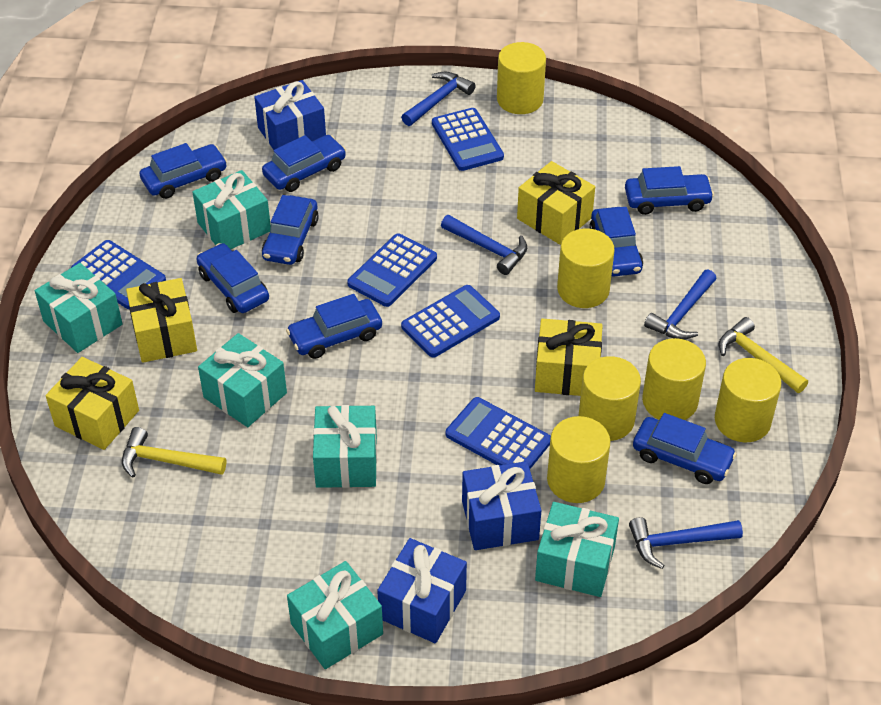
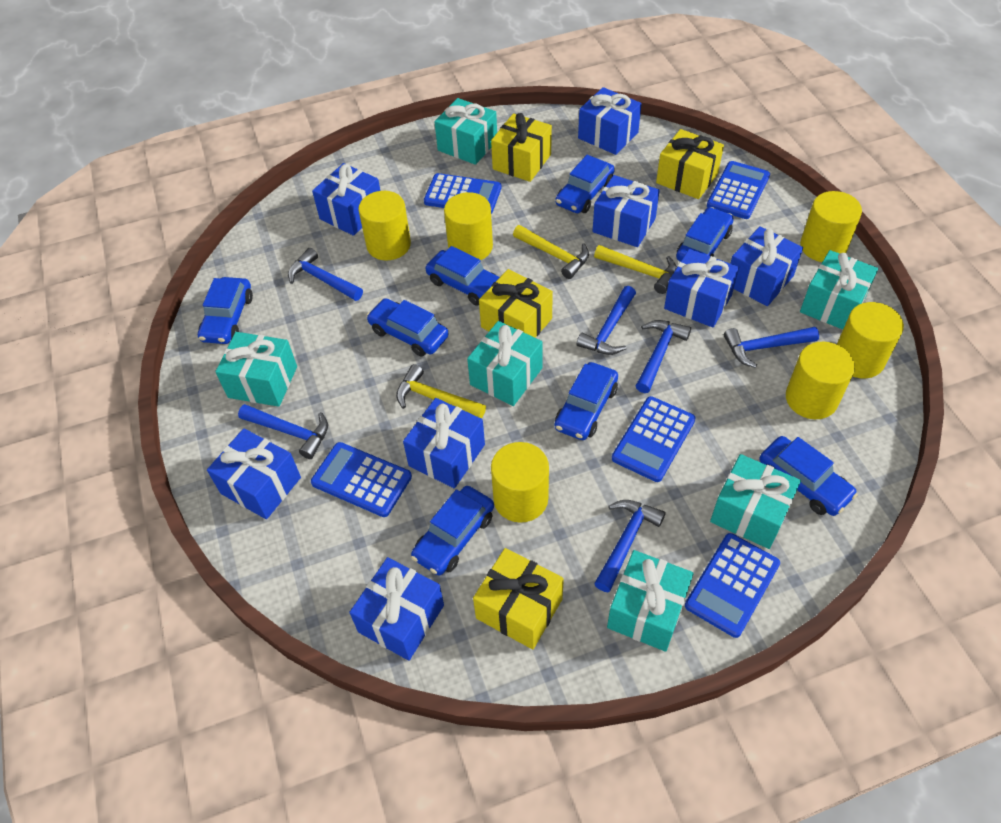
blue gift: [254,80,326,150] [377,538,467,643] [462,461,541,550] = 3 -> [207,428,301,519] [312,163,380,236] [349,557,444,661] [403,398,485,488] [578,87,642,155] [593,175,660,247] [664,249,739,328] [730,226,803,306] = 8
blue hammer: [401,72,476,126] [441,215,527,275] [629,517,743,569] [644,269,717,340] = 4 -> [238,404,328,459] [288,248,363,301] [576,286,636,355] [594,500,666,592] [636,320,691,393] [724,327,819,368] = 6
yellow hammer: [122,427,226,478] [719,317,808,393] = 2 -> [396,364,486,419] [513,225,589,279] [594,245,677,294] = 3

